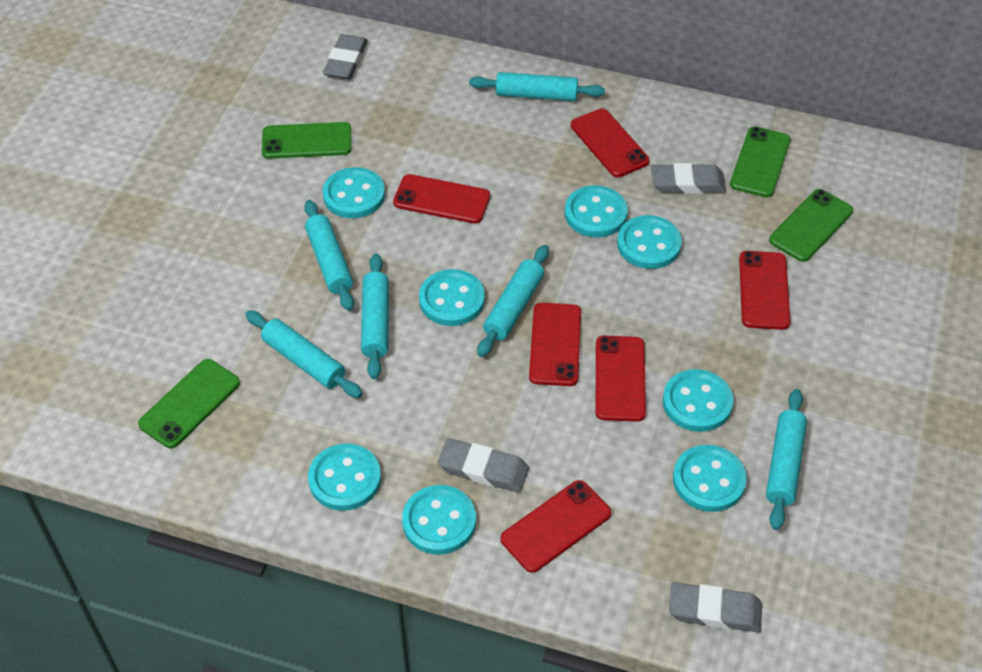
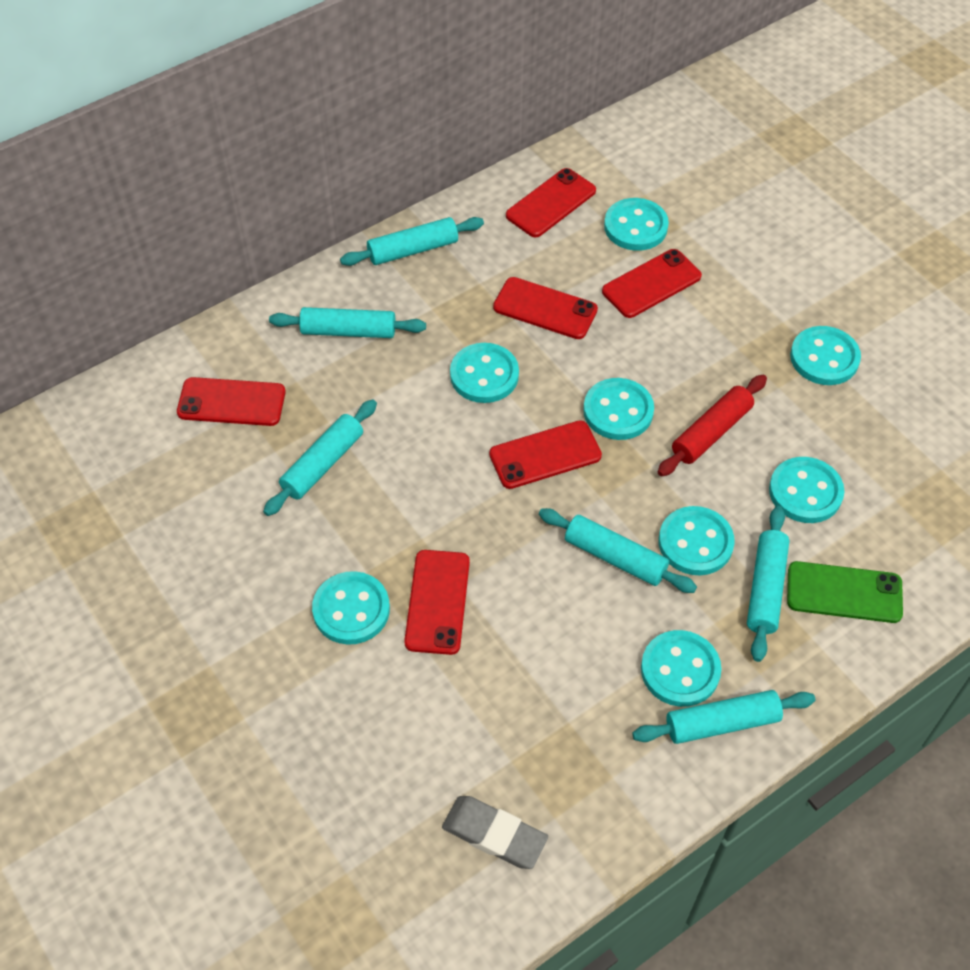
green phone: [138,359,240,448] [262,122,351,159] [730,126,791,197] [769,189,853,262] = 4 -> [787,561,903,623] = 1
grey eraser: [323,34,368,79] [438,438,529,492] [651,163,726,194] [669,582,762,632] = 4 -> [442,796,548,869] = 1
red rolling pin: none = 0 -> [658,375,767,476] = 1

